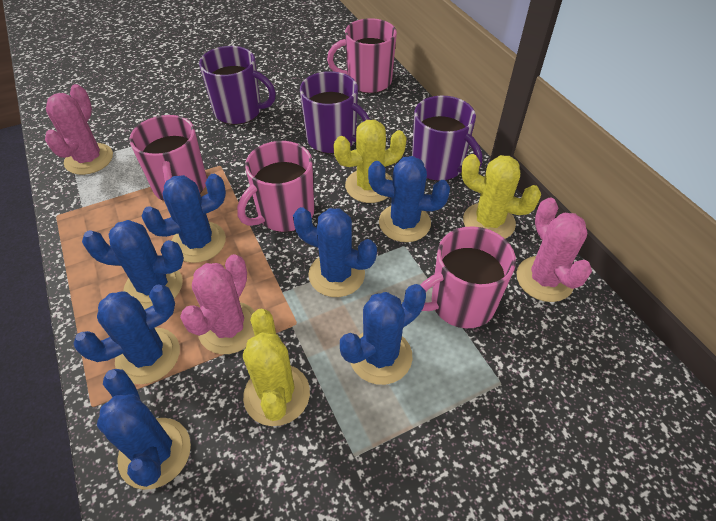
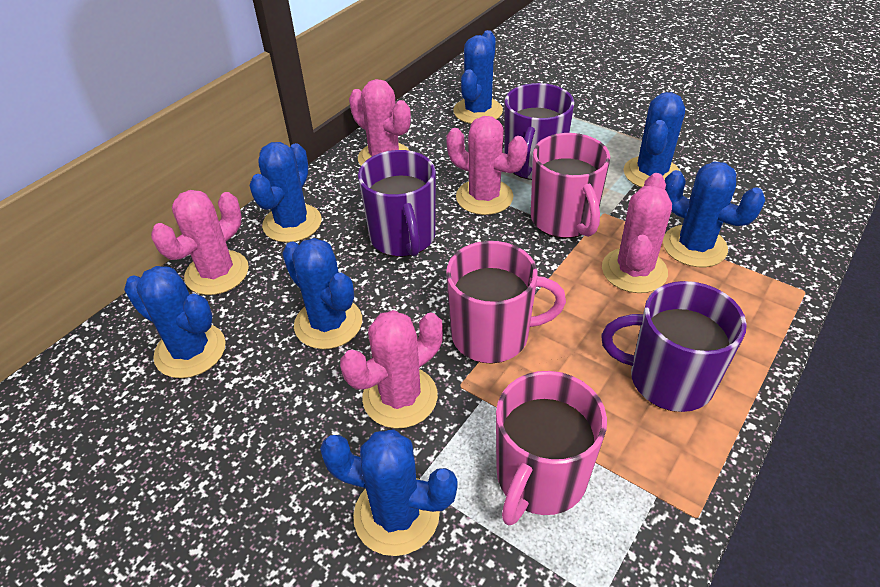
pink cactus: [45,84,113,175] [180,254,255,354] [516,197,592,302] = 3 -> [151,190,249,295] [340,310,443,429] [349,79,411,166] [446,116,528,215] [602,173,672,293] = 5
pink mug: [129,115,207,201] [237,141,314,232] [327,18,397,93] [420,226,516,328] = 4 -> [446,241,566,364] [496,371,607,526] [531,133,610,238] = 3
yellow cactus: [243,309,310,426] [333,120,407,203] [461,154,541,239] = 3 -> none = 0

